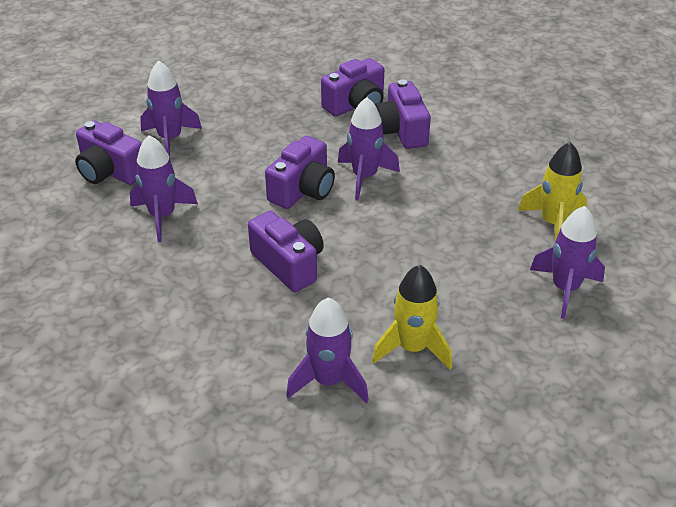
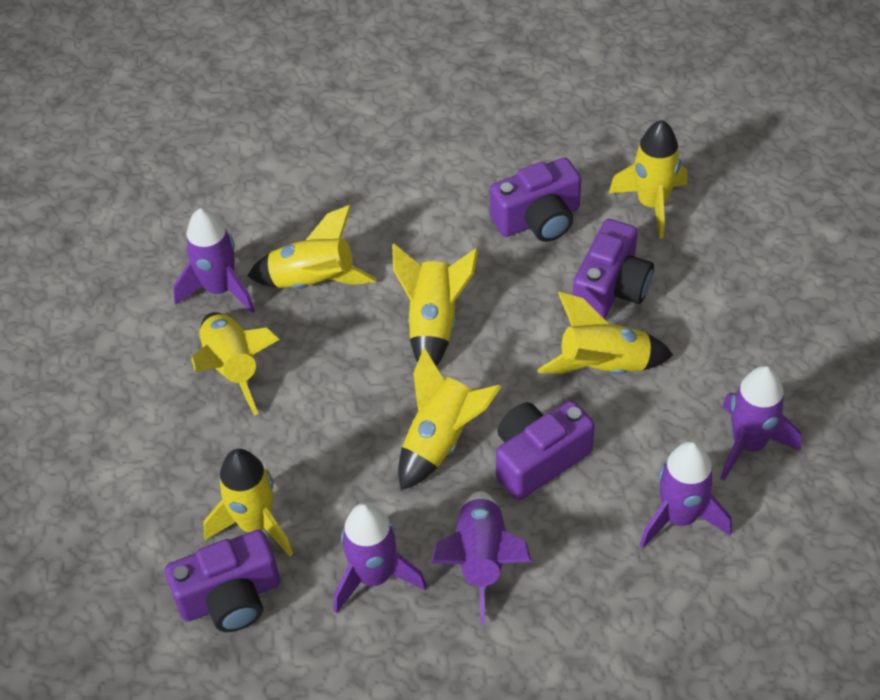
purple camera: [75,121,142,185] [248,211,324,292] [265,136,335,209] [321,58,384,116] [375,80,431,149] = 5 -> [165,530,280,632] [490,158,581,242] [496,401,595,500] [573,219,654,319] = 4
yellow rocket: [372,265,452,369] [518,142,587,241] = 2 -> [191,312,280,416] [203,449,293,557] [247,205,377,289] [392,244,478,366] [398,348,501,490] [537,292,673,374] [609,120,687,239] = 7

